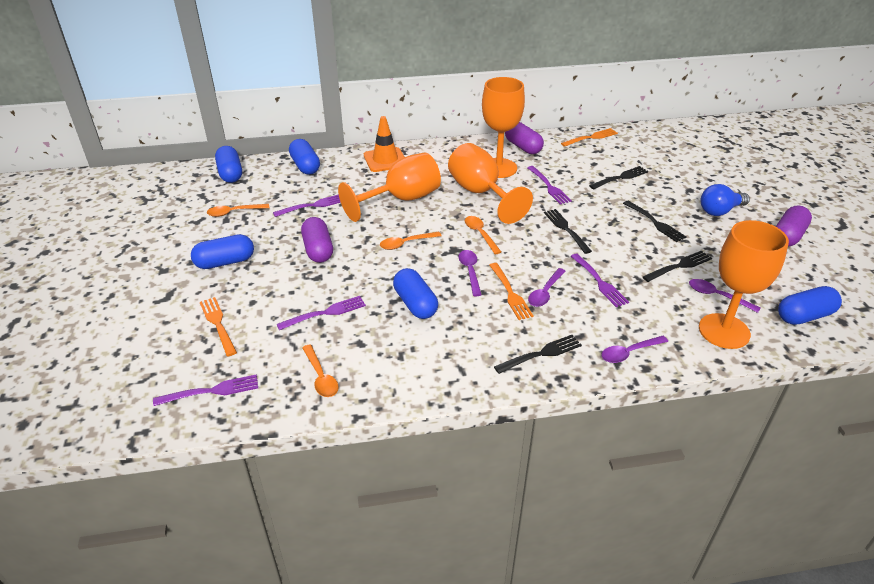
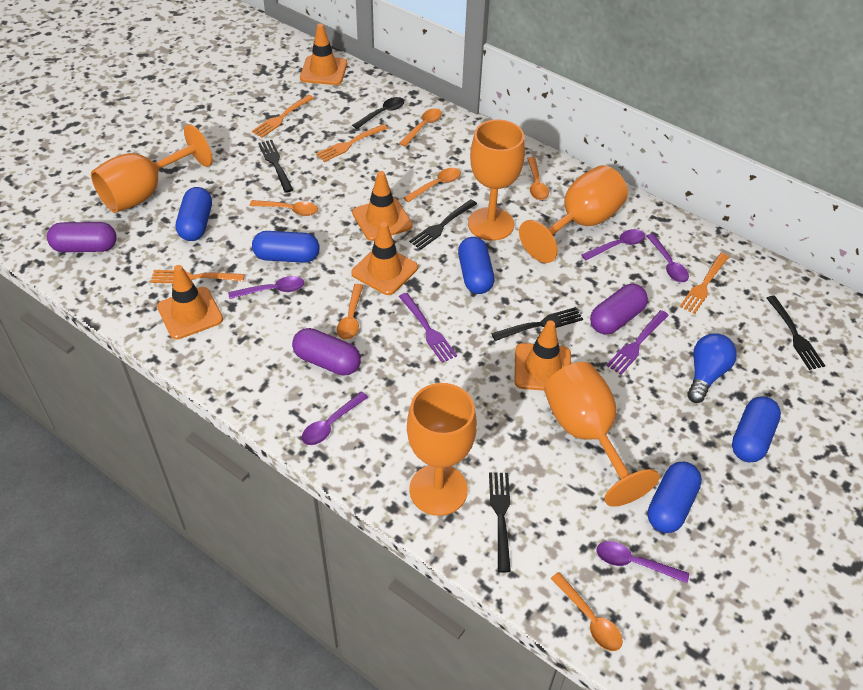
black spoon: none = 0 -> [352,97,404,129] = 1
orange fork: [200,297,237,356] [489,263,534,320] [561,128,618,147] = 3 -> [151,270,245,283] [252,95,314,138] [316,124,388,162] [680,253,729,314] = 4
orange goblet: [338,152,441,222] [448,143,533,224] [482,77,525,178] [699,220,789,349] = 4 -> [91,124,212,213] [407,383,477,516] [468,120,525,241] [519,165,628,263] [544,362,660,507] = 5
orange spoon: [207,204,270,217] [302,344,338,397] [380,232,441,250] [465,216,501,254] = 4 -> [250,200,318,216] [337,284,363,340] [399,108,442,147] [404,168,461,202] [527,157,549,200] [550,572,623,651] = 6
orange traffic cone: [364,116,404,172] = 1 -> [157,265,223,340] [300,23,347,85] [351,222,418,295] [352,171,413,241] [514,320,571,391] = 5
purple fork: [153,374,258,406] [273,195,341,217] [277,296,366,330] [527,166,572,204] [571,253,629,307] = 5 -> [399,293,457,363] [606,310,669,375] = 2
purple spoon: [458,250,482,296] [528,268,566,307] [601,336,668,363] [689,279,761,313] = 4 -> [228,276,304,299] [302,392,368,445] [581,229,645,260] [597,541,689,583] [647,234,689,282] = 5

